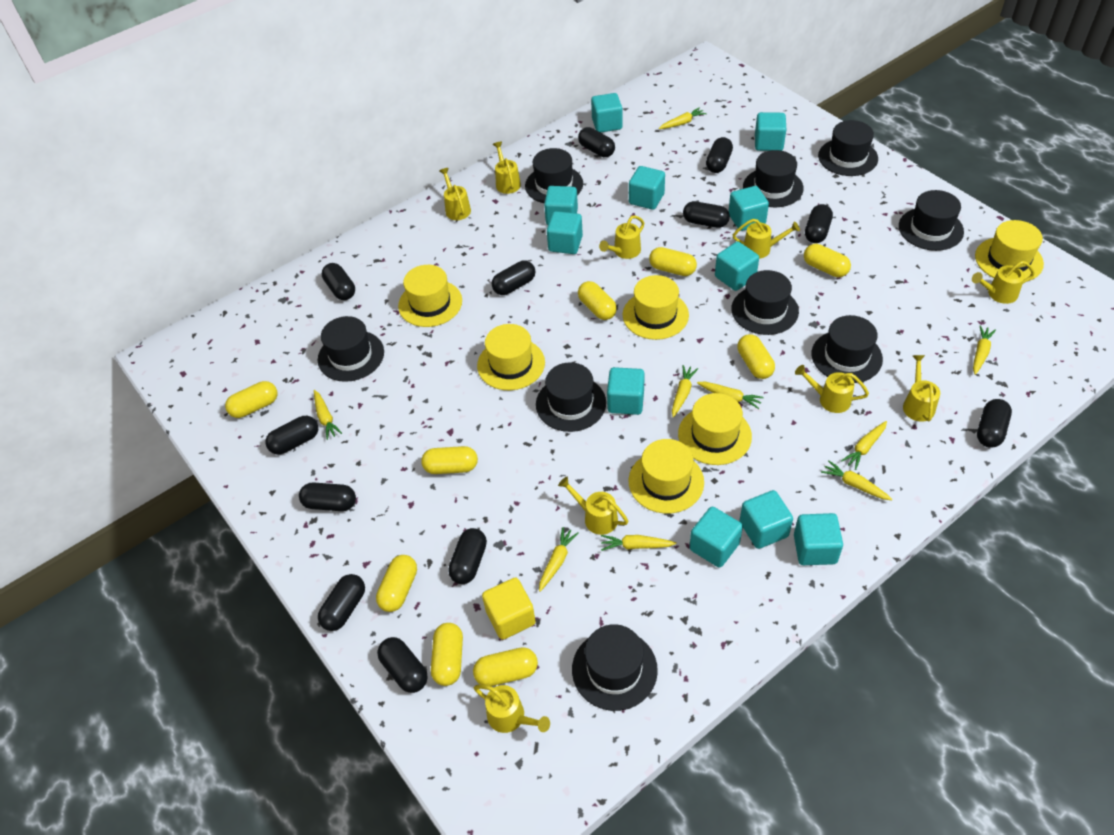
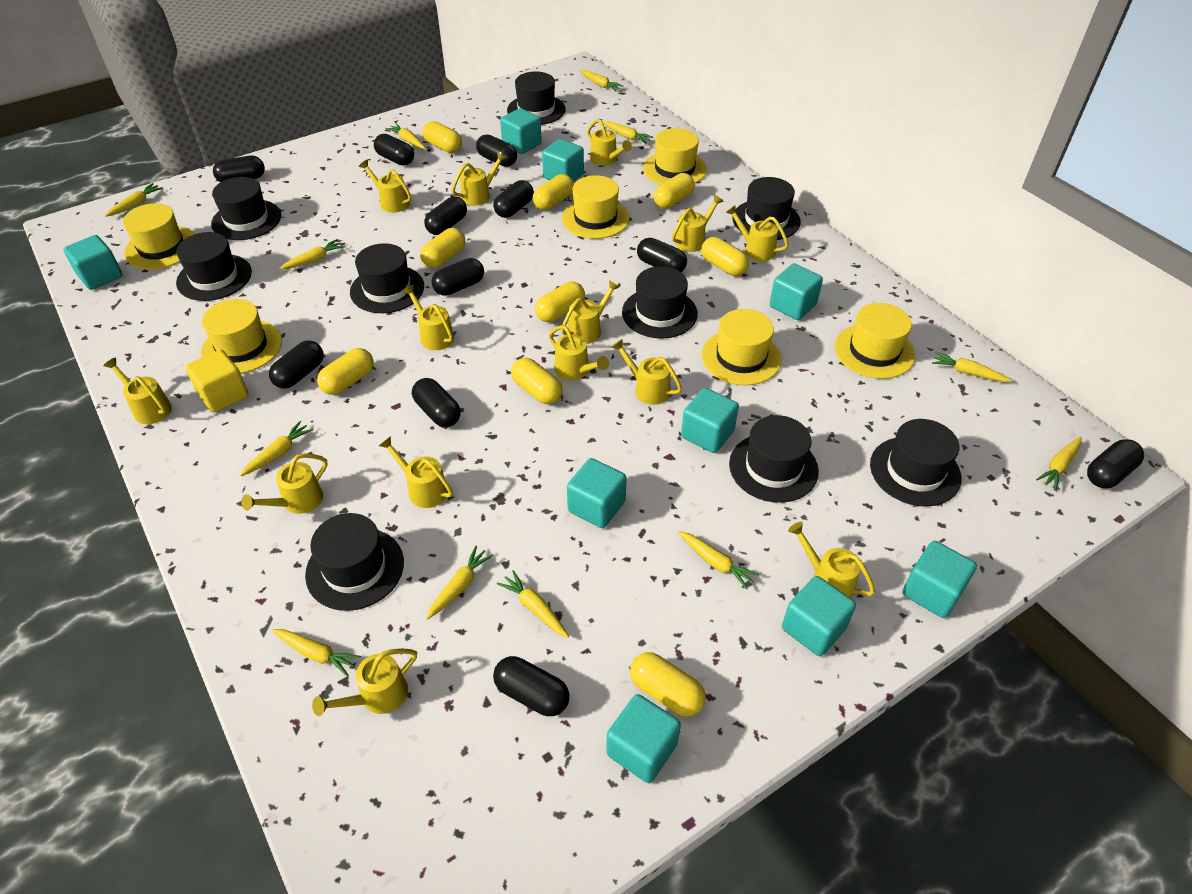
black capsule: [265,416,318,454] [299,482,356,511] [318,574,365,631] [322,263,355,300] [377,637,428,693] [448,528,487,584] [492,260,535,295] [578,127,615,157] [683,201,730,228] [706,137,733,173] [805,204,833,243] [977,399,1012,448] = 12 -> [213,155,265,182] [269,340,324,389] [374,134,414,166] [412,378,461,427] [424,197,467,235] [432,258,484,296] [476,134,517,167] [493,180,534,218] [493,656,570,716] [637,238,687,272] [1087,439,1144,488] = 11
turquoise cube: [544,186,578,225] [547,211,583,254] [591,93,623,133] [607,367,645,415] [629,166,665,210] [690,507,743,568] [715,241,759,291] [729,186,769,231] [740,490,793,549] [755,112,786,151] [794,513,843,565] = 11 -> [64,235,122,290] [500,108,542,154] [542,139,584,182] [567,458,627,528] [606,694,681,783] [681,388,739,453] [770,263,823,320] [782,576,856,656] [902,541,977,618] = 9
yellow carrot: [314,390,342,440] [539,527,579,592] [601,535,676,551] [659,107,707,129] [672,365,698,418] [697,382,764,409] [821,460,892,500] [841,421,887,470] [973,325,996,375] = 9 -> [105,183,163,217] [240,421,313,476] [272,629,361,677] [279,239,345,270] [386,123,426,149] [426,546,493,620] [497,570,569,638] [580,70,623,91] [603,121,654,144] [678,531,759,590] [932,352,1012,382] [1036,436,1082,490] = 12
yellow watering can: [439,168,471,220] [473,684,550,733] [493,142,521,194] [558,477,629,535] [599,215,644,259] [733,219,800,259] [795,365,869,413] [903,355,940,422] [972,261,1035,304] = 9 -> [103,357,172,424] [241,453,327,514] [312,648,417,716] [359,160,411,213] [379,436,453,508] [403,285,454,350] [452,152,507,206] [549,325,609,380] [561,280,619,344] [587,119,632,166] [612,339,682,405] [672,195,724,252] [726,205,789,261] [788,522,875,598] = 14

